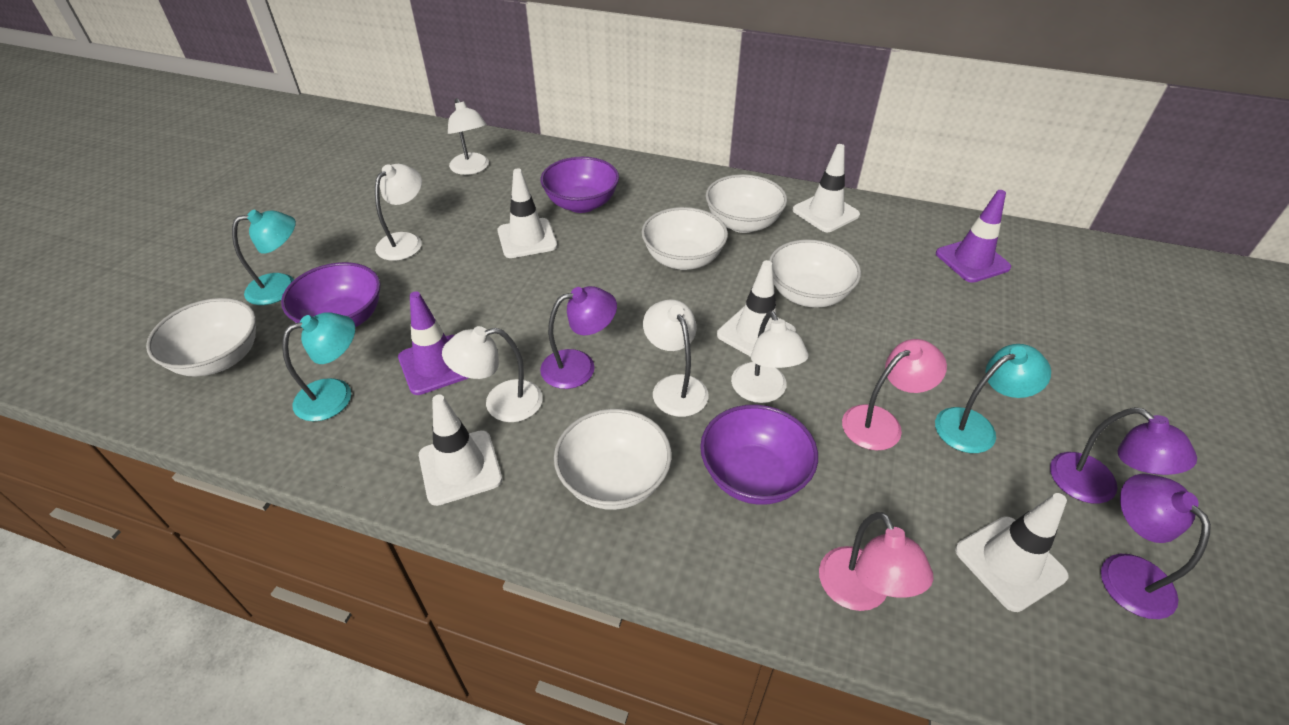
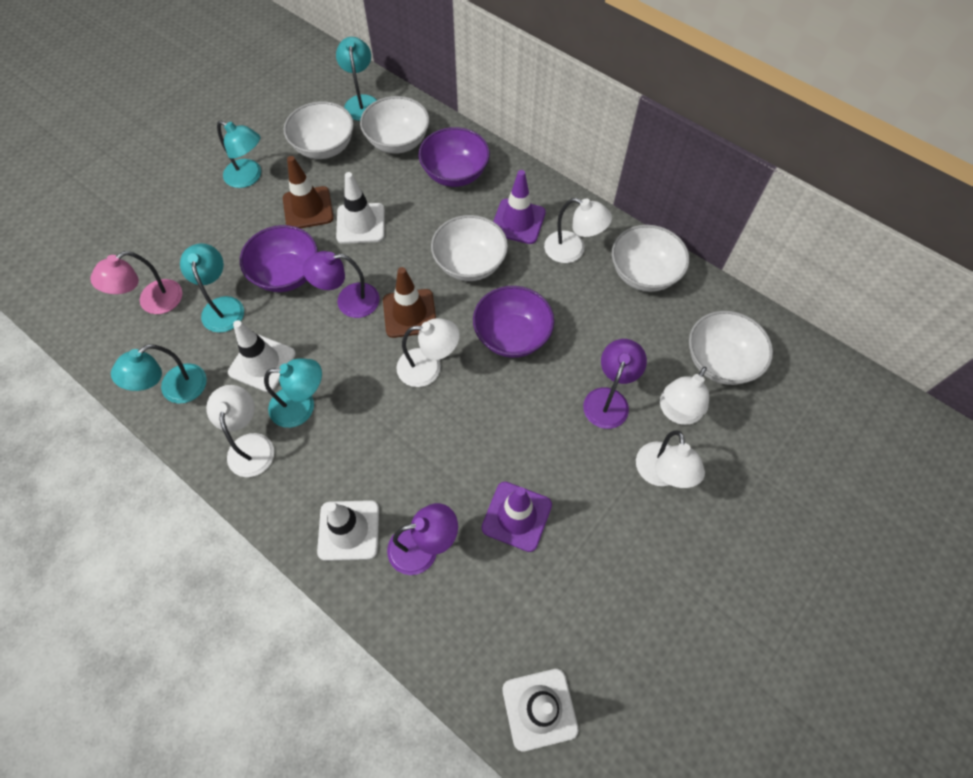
brown traffic cone: none = 0 -> [283,156,334,229] [383,267,436,338] = 2
pink lamp: [819,512,933,611] [842,339,947,450] = 2 -> [90,251,182,314] = 1
turquoise lamp: [232,210,296,305] [282,312,355,421] [935,344,1051,453] = 3 -> [111,344,207,404] [180,243,244,333] [217,121,261,188] [264,358,322,428] [336,37,377,121] = 5
white traffic cone: [419,394,502,506] [497,169,557,258] [717,260,796,357] [793,144,860,232] [955,493,1069,612] = 5 -> [228,320,296,392] [317,500,379,561] [336,172,385,244] [502,669,579,751] = 4

